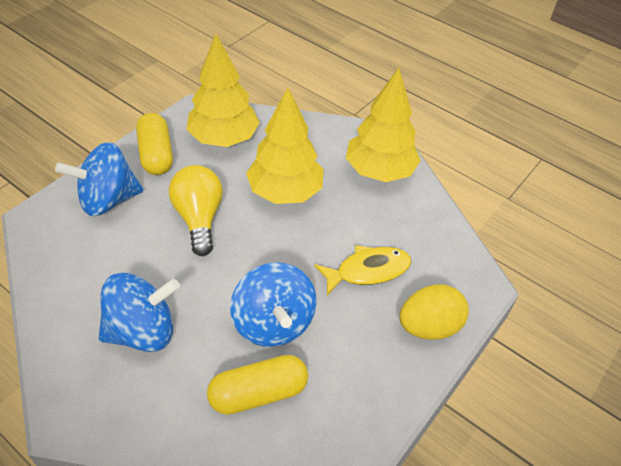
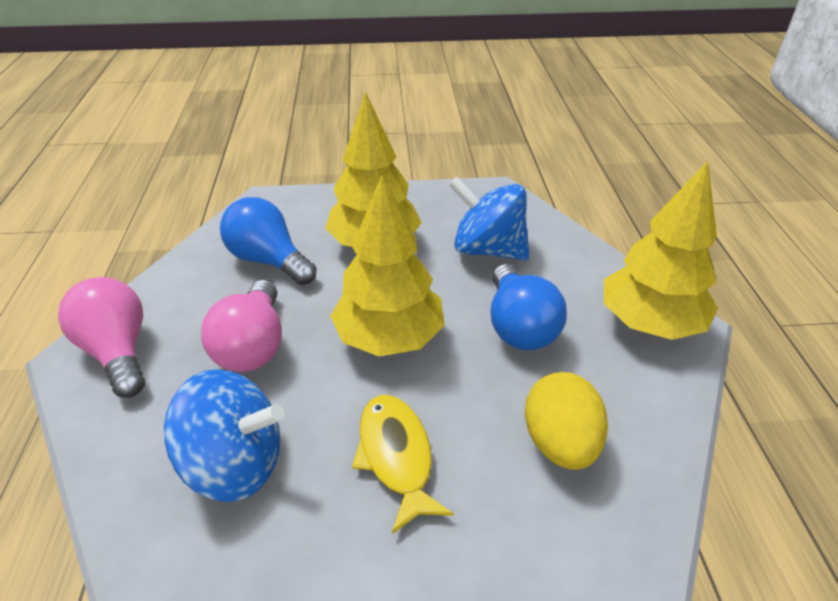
blue light bulb: none = 0 -> [220,197,317,285] [491,264,567,350] = 2
blue spinning top: [55,142,143,216] [99,273,180,352] [230,262,316,347] = 3 -> [164,369,285,502] [449,177,530,260] = 2
pink light bulb: none = 0 -> [58,277,145,398] [201,280,282,372] = 2
yellow capsule: [136,113,173,175] [207,355,308,415] = 2 -> none = 0
yellow light bulb: [169,165,223,256] = 1 -> none = 0

